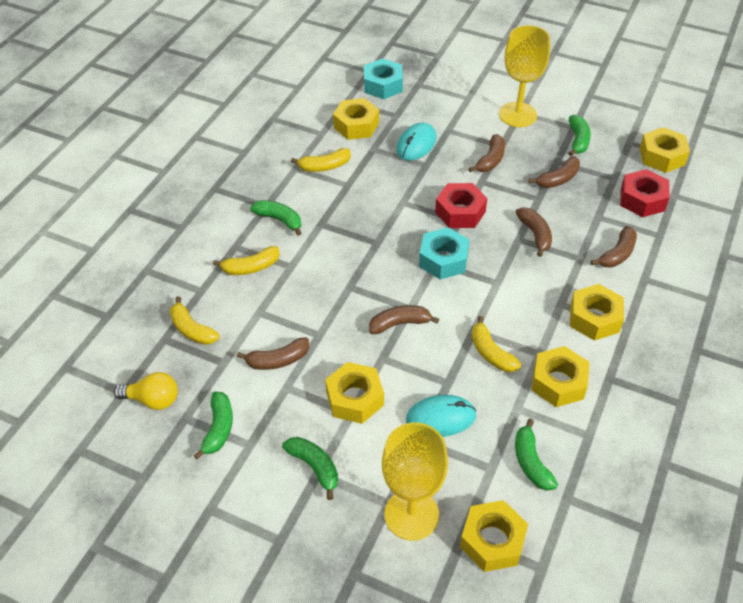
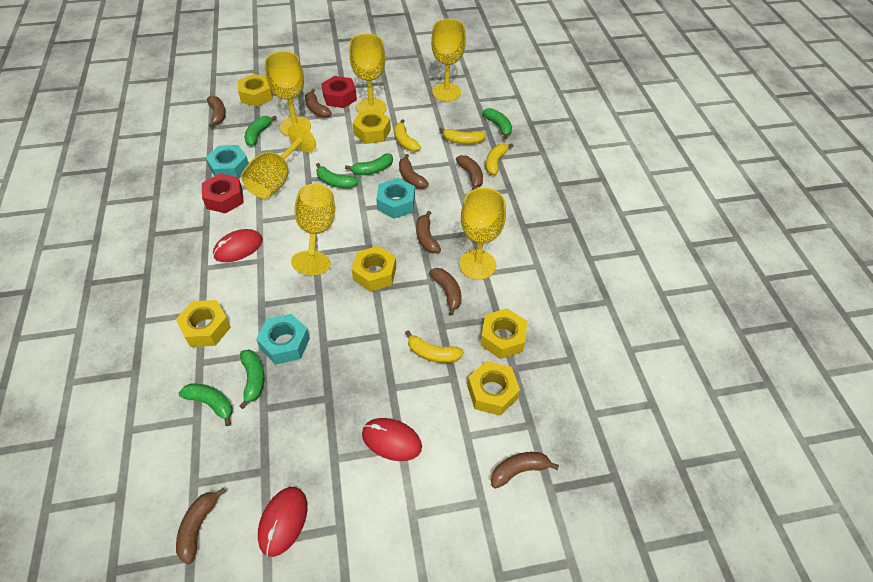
brown banana: [237,337,309,370] [369,305,439,334] [469,134,505,172] [516,207,552,257] [529,156,580,188] [591,226,637,268] = 6 -> [176,488,226,564] [207,96,226,128] [305,89,332,118] [399,154,429,189] [416,211,441,253] [429,268,461,315] [456,155,483,190] [491,452,559,489] = 8
green banana: [194,392,233,459] [250,200,301,236] [282,437,338,500] [515,419,558,491] [568,115,591,156] = 5 -> [179,384,233,426] [239,350,264,409] [245,116,277,146] [316,163,359,189] [345,154,393,175] [483,108,512,139] = 6
red mouse: none = 0 -> [213,229,263,262] [258,487,307,557] [362,418,422,461] = 3
turquoise mouse: [396,123,436,160] [406,395,476,437] = 2 -> none = 0
turquoise nut: [364,58,403,99] [419,227,470,280] = 2 -> [206,145,249,178] [256,314,310,365] [376,178,415,219] = 3
yellow goblet: [382,422,448,541] [499,25,550,127] = 2 -> [241,124,316,199] [265,51,311,136] [291,184,335,275] [350,34,387,114] [431,19,466,101] [459,188,506,280] = 6
yellow light bulb: [114,372,178,410] = 1 -> none = 0

